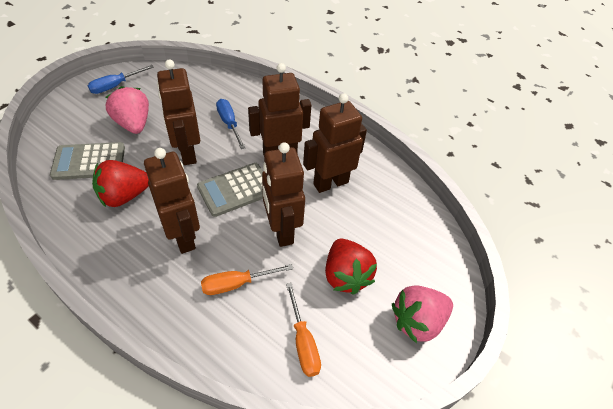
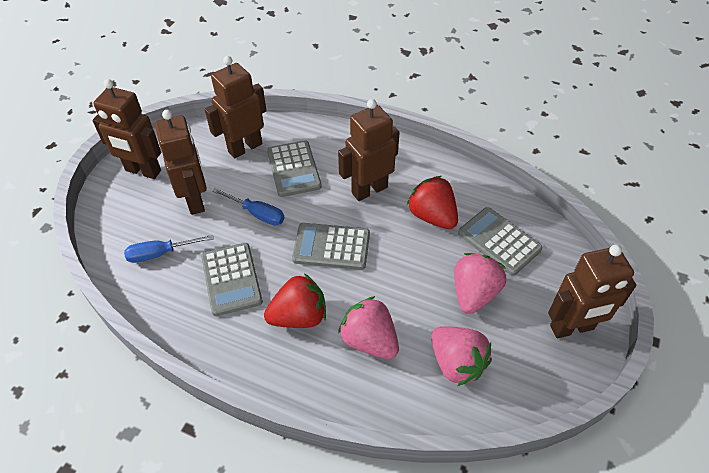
grey calculator: [50,142,125,180] [197,163,263,217] = 2 -> [201,243,263,316] [267,140,322,197] [292,223,370,270] [458,207,543,276] = 4
orange screwdriver: [201,264,293,295] [286,283,321,377] = 2 -> none = 0
pink strawberry: [106,86,149,134] [392,285,453,344] = 2 -> [338,296,399,359] [431,326,492,386] [454,253,506,314] = 3

